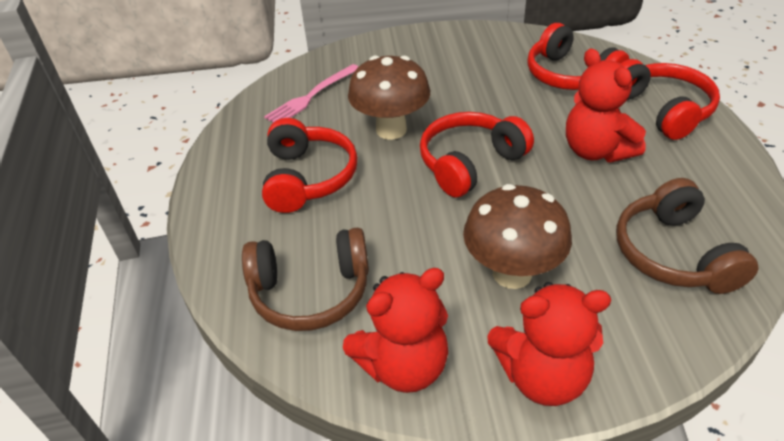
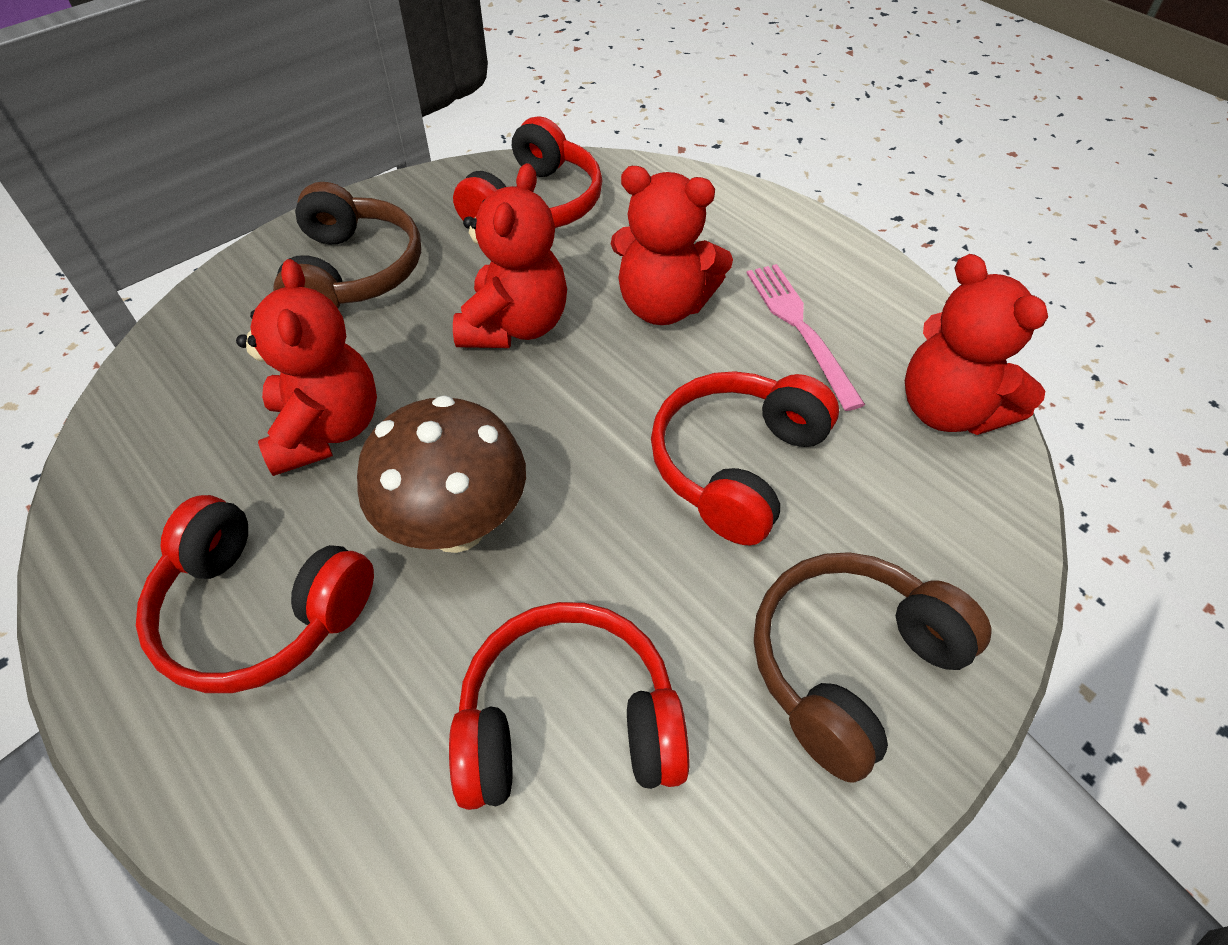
brown mushroom: [348,55,430,140] [463,184,572,289] = 2 -> [357,395,526,553] = 1
red teddy bear: [343,268,448,393] [487,282,611,406] [566,48,646,162] = 3 -> [236,259,377,476] [453,163,567,348] [611,166,733,325] [905,254,1048,435] = 4

